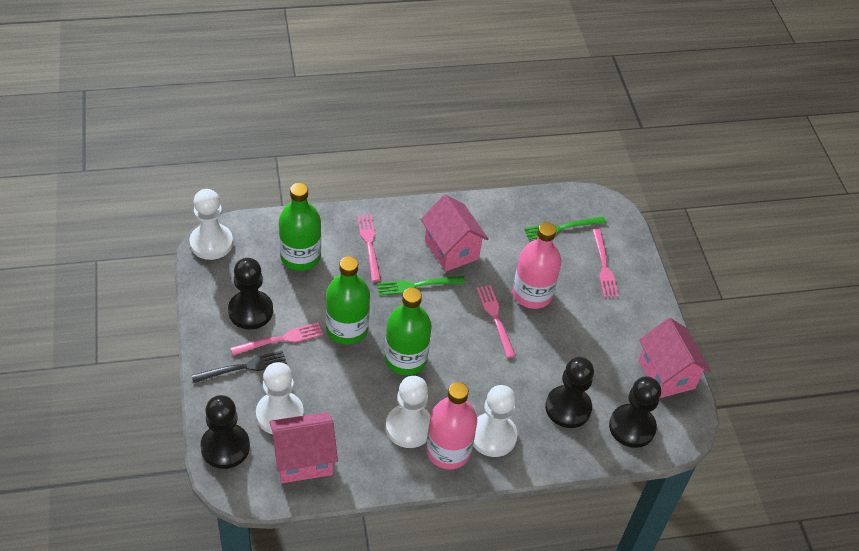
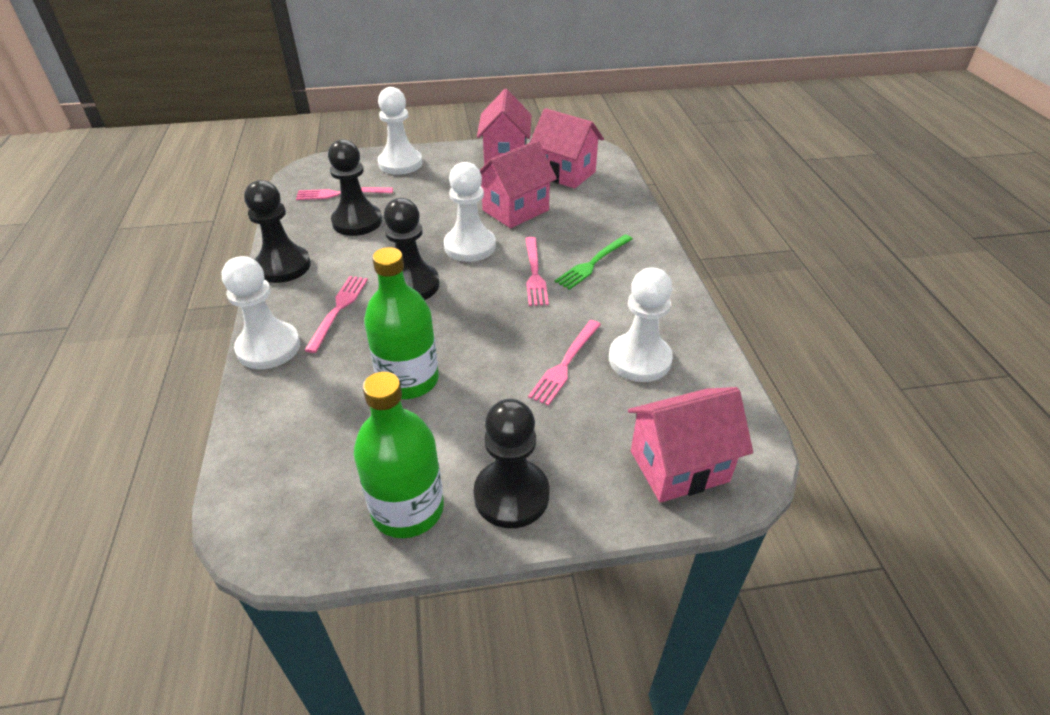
black fork: [191,350,287,383] = 1 -> none = 0
green bottle: [279,183,321,271] [326,256,370,344] [385,288,432,375] = 3 -> [354,372,444,538] [364,247,439,399] = 2
green fork: [377,276,465,296] [524,217,606,240] = 2 -> [555,235,633,290] = 1
pink bottle: [426,382,477,469] [513,222,561,309] = 2 -> none = 0
pink house: [269,412,338,483] [421,195,488,272] [639,318,711,398] = 3 -> [477,89,532,165] [480,140,557,228] [530,108,604,189] [628,387,753,503] = 4

